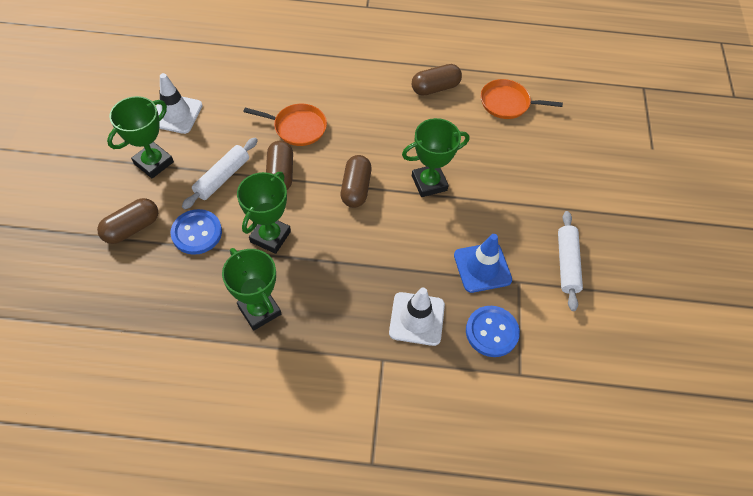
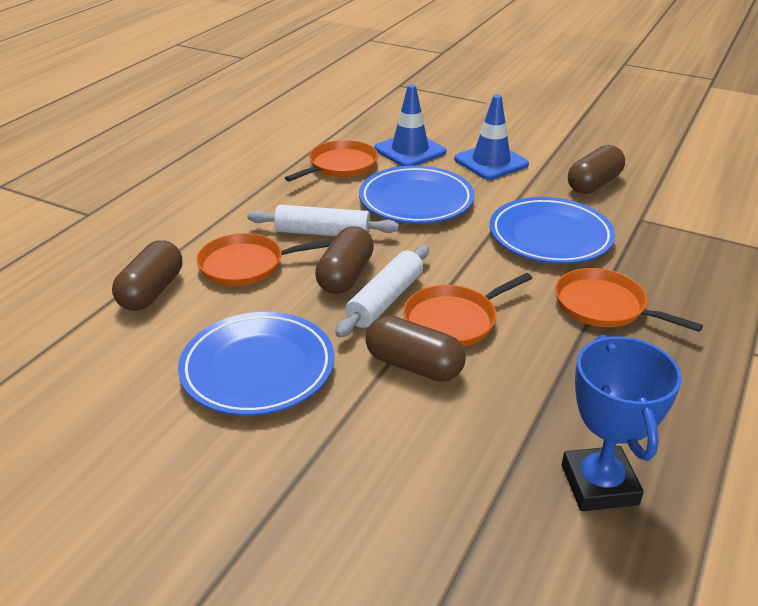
blue button: [171,209,222,255] [466,306,520,357] = 2 -> none = 0
blue plate: none = 0 -> [178,312,334,416] [359,166,474,224] [490,197,615,264] = 3
blue traffic cone: [454,234,512,293] = 1 -> [374,84,446,166] [454,95,529,180] = 2
blue trophy: none = 0 -> [562,335,682,511] = 1
green trophy: [107,96,174,178] [222,248,281,331] [237,172,291,254] [402,118,469,197] = 4 -> none = 0
orange pan: [243,104,327,146] [481,79,563,119] = 2 -> [196,233,332,286] [285,140,378,182] [403,273,532,347] [555,268,703,332] = 4
white traffic cone: [156,73,203,134] [389,288,445,346] = 2 -> none = 0

